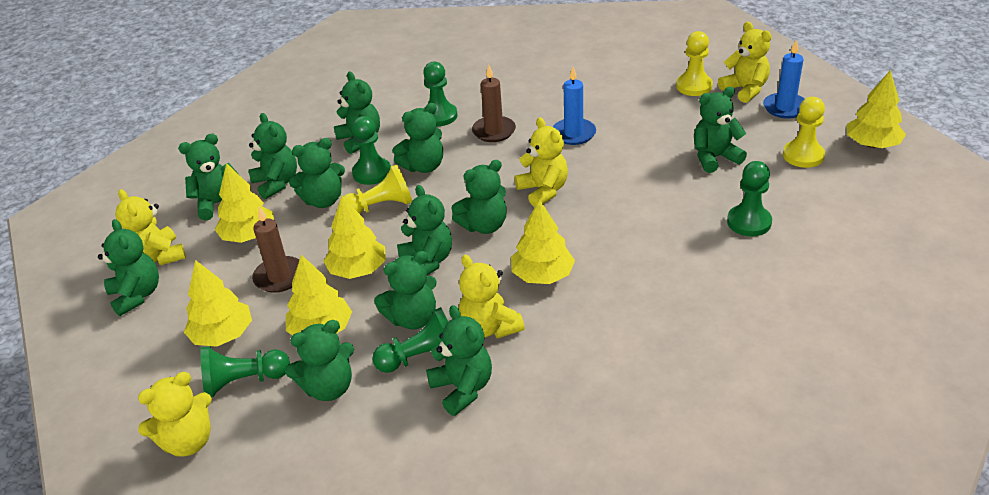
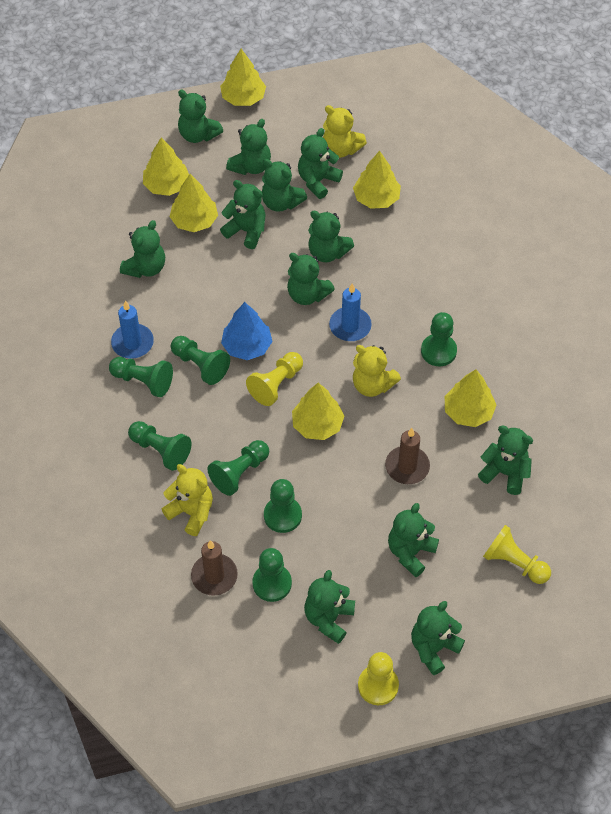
blue tree: none = 0 -> [221,302,273,360] = 1
green pawn: [200,347,290,397] [352,116,391,185] [372,307,448,373] [423,62,458,126] [727,161,772,236] = 5 -> [109,357,173,397] [128,421,192,471] [171,336,230,385] [207,440,269,496] [252,548,292,602] [264,479,302,533] [421,312,457,366] = 7
yellow teddy bear: [115,189,186,265] [138,372,212,457] [459,255,525,338] [515,117,568,207] [718,22,772,103] = 5 -> [162,464,213,536] [323,105,367,158] [353,345,401,397] = 3

